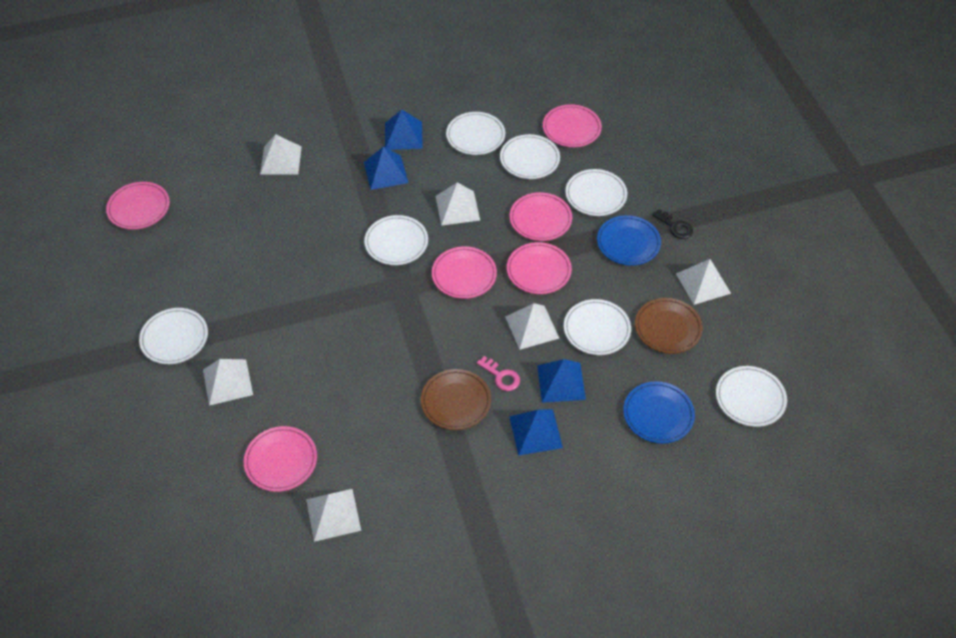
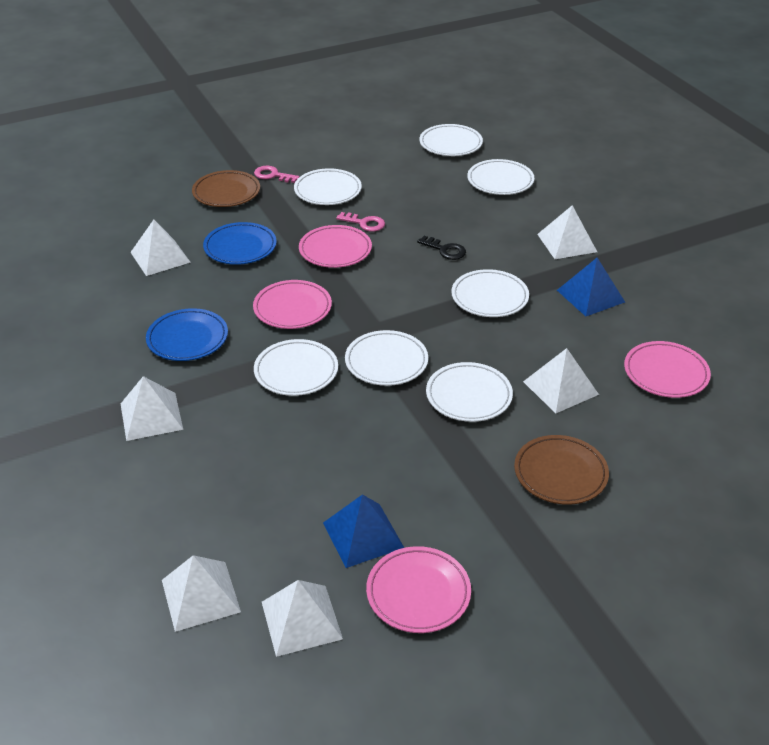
blue pyramid: [364,146,408,190] [385,109,423,150] [509,409,563,456] [537,359,586,403] = 4 -> [323,494,404,568] [557,258,625,316] = 2
pink key: [477,356,520,391] = 1 -> [254,166,300,183] [336,212,385,232] = 2
pink plate: [106,182,170,230] [244,426,317,492] [432,246,497,299] [507,242,572,294] [510,192,572,241] [543,104,602,147] = 6 -> [253,280,332,329] [299,225,372,268] [366,546,471,633] [624,341,711,398] = 4

